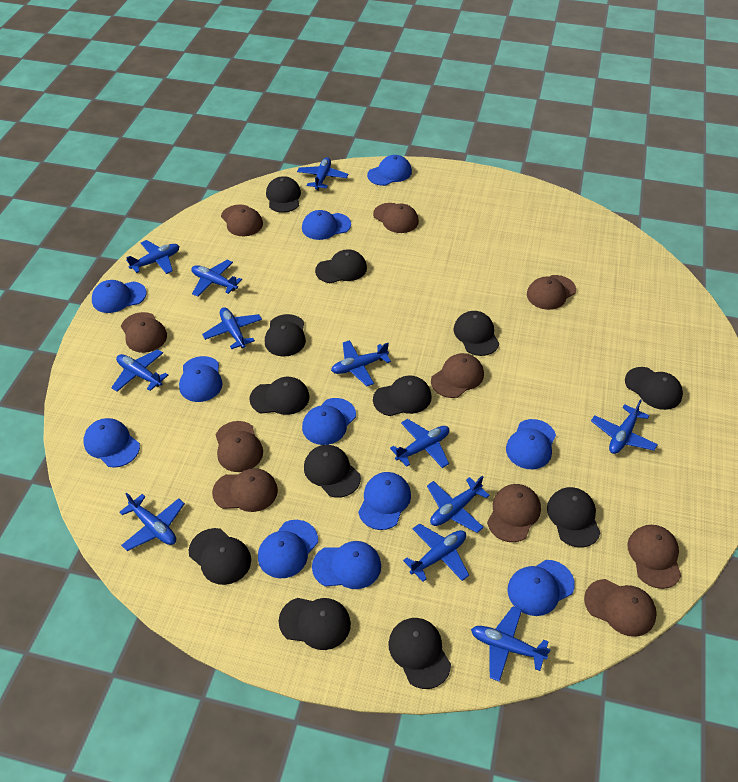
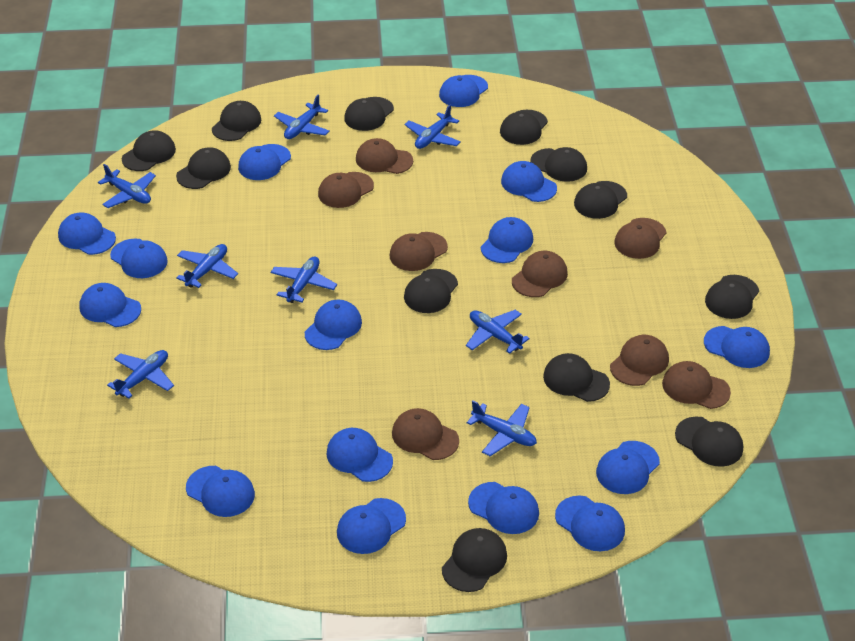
blue cap: [83,418,140,468] [92,280,147,313] [179,356,223,402] [258,520,318,578] [302,210,351,240] [302,398,356,445] [312,541,381,589] [358,472,411,530] [367,155,412,186] [506,419,556,469] [508,560,575,616] = 11 -> [58,212,116,255] [80,283,141,327] [110,239,168,278] [186,466,255,517] [238,144,291,180] [305,299,362,350] [327,428,393,482] [337,498,406,554] [439,75,488,107] [468,482,539,534] [481,217,533,263] [501,161,557,202] [555,496,625,551] [596,441,660,494] [704,326,770,368] = 15
blue plane: [111,349,168,392] [120,492,185,551] [126,240,179,274] [191,260,242,297] [202,307,262,349] [297,157,348,191] [331,340,391,386] [390,419,449,468] [403,523,469,582] [427,476,490,533] [471,606,551,682] [591,399,658,454] = 12 -> [98,164,156,208] [107,350,174,399] [176,244,238,288] [270,256,337,303] [274,95,330,139] [404,105,461,149] [466,310,530,354] [467,401,537,456] = 8
brown cap: [121,312,167,353] [212,468,278,512] [216,421,263,472] [221,204,263,236] [373,203,419,233] [431,353,484,398] [487,484,541,542] [527,275,576,310] [584,579,657,637] [627,525,681,589] = 10 -> [318,172,374,208] [356,138,413,174] [390,232,448,271] [392,408,459,460] [512,251,568,297] [610,335,669,386] [614,218,667,259] [662,361,731,409] = 8

